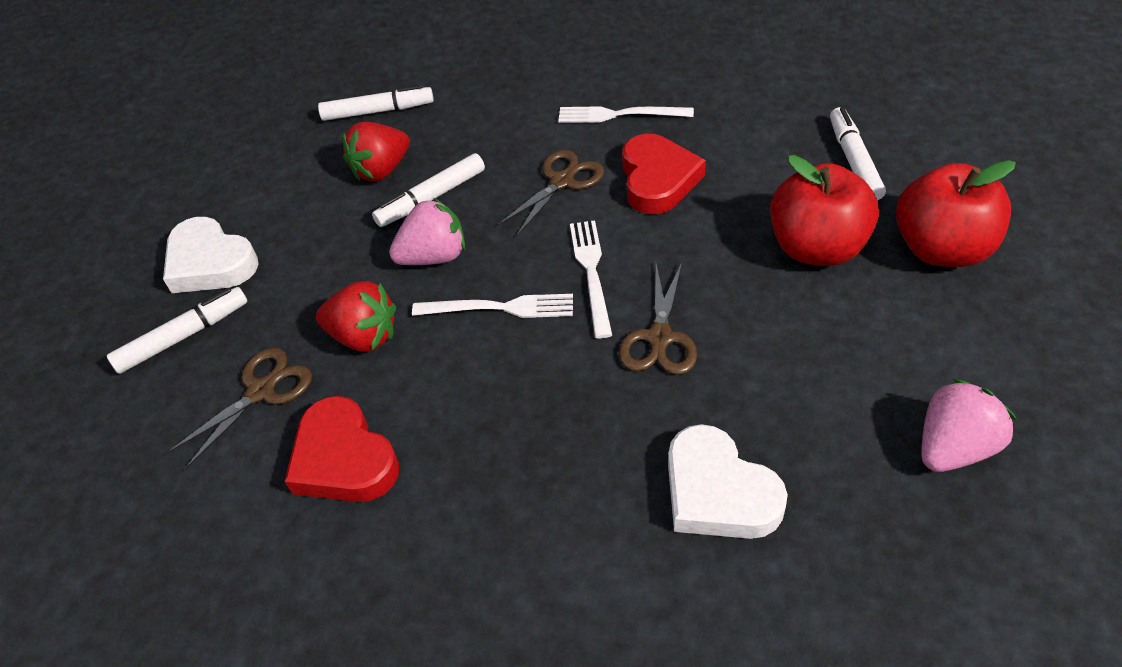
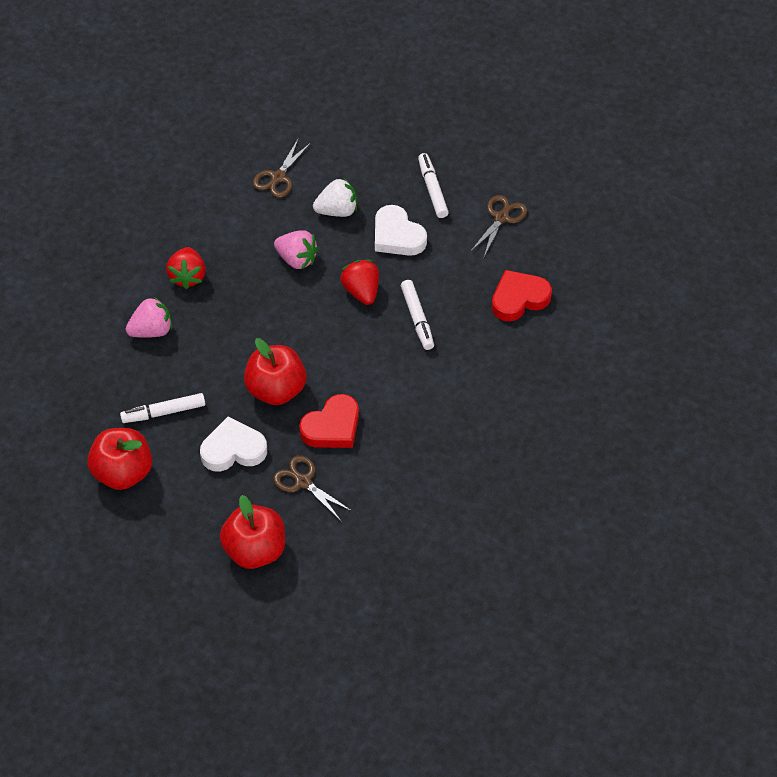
red apple: [770,155,879,266] [896,160,1016,267] = 2 -> [87,428,152,490] [220,495,285,569] [244,338,306,405] = 3
white fork: [412,294,573,318] [558,106,694,123] [570,220,612,339] = 3 -> none = 0
white marker: [107,287,247,374] [318,84,434,121] [372,153,485,227] [830,107,886,201] = 4 -> [120,393,205,423] [401,280,434,350] [418,153,449,218] = 3
white strawberry: none = 0 -> [313,178,357,217] = 1

